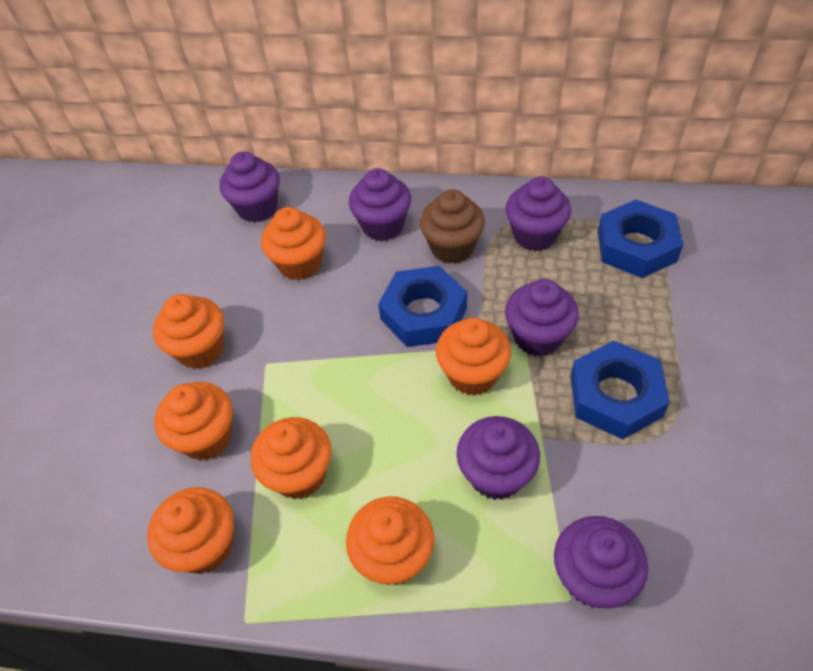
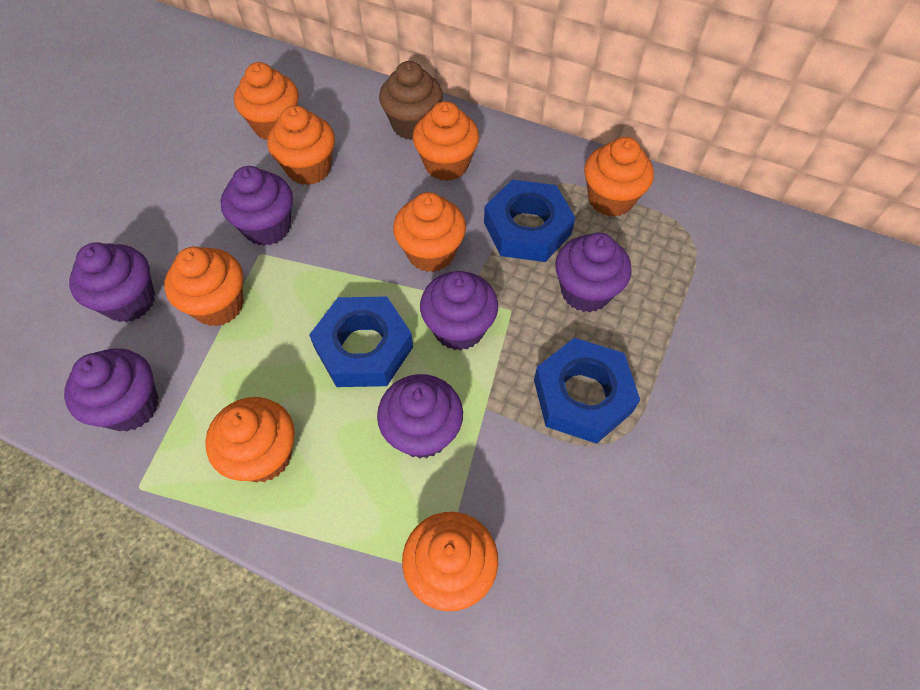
orange cupcake: [147,487,234,574] [153,294,224,369] [154,382,232,461] [251,417,332,499] [261,207,326,280] [346,496,434,585] [436,318,511,396] = 7 -> [164,246,244,326] [205,397,295,482] [234,62,299,140] [267,105,335,185] [393,192,466,272] [402,512,498,611] [413,101,479,181] [584,137,654,217] = 8

